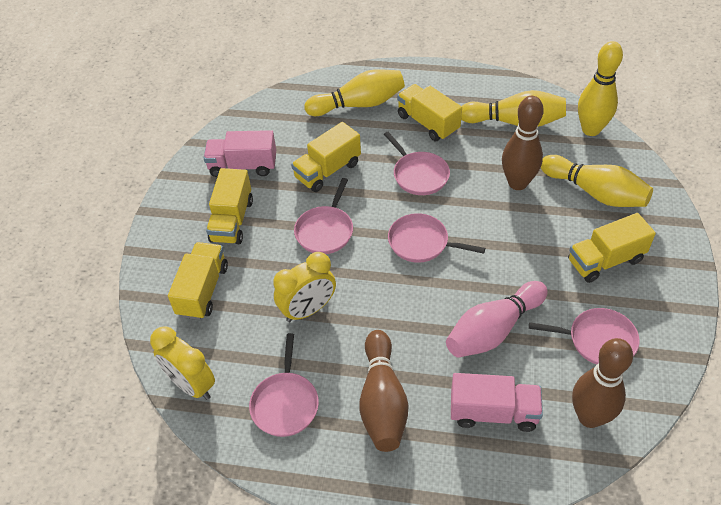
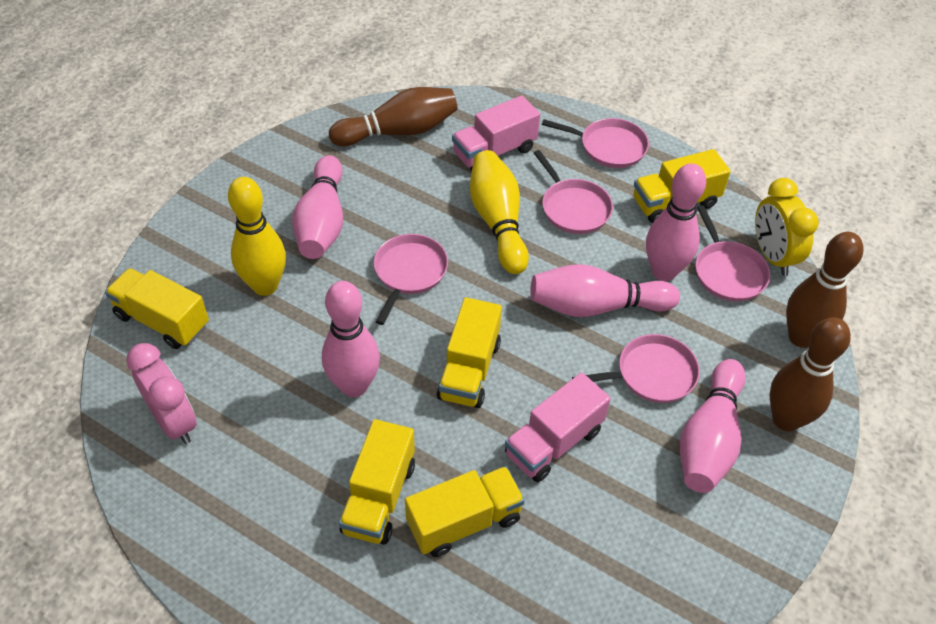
pink bowling pin: [446,281,548,358] = 1 -> [292,155,343,259] [322,281,380,397] [530,264,680,317] [646,163,706,281] [680,359,746,493] = 5
pink clock: none = 0 -> [126,343,197,444] = 1
yellow bowling pin: [304,69,405,116] [461,90,566,127] [541,155,653,207] [578,41,623,136] = 4 -> [228,177,286,296] [470,150,529,274] = 2
yellow clock: [150,326,215,400] [273,252,336,322] = 2 -> [755,178,819,276] = 1

